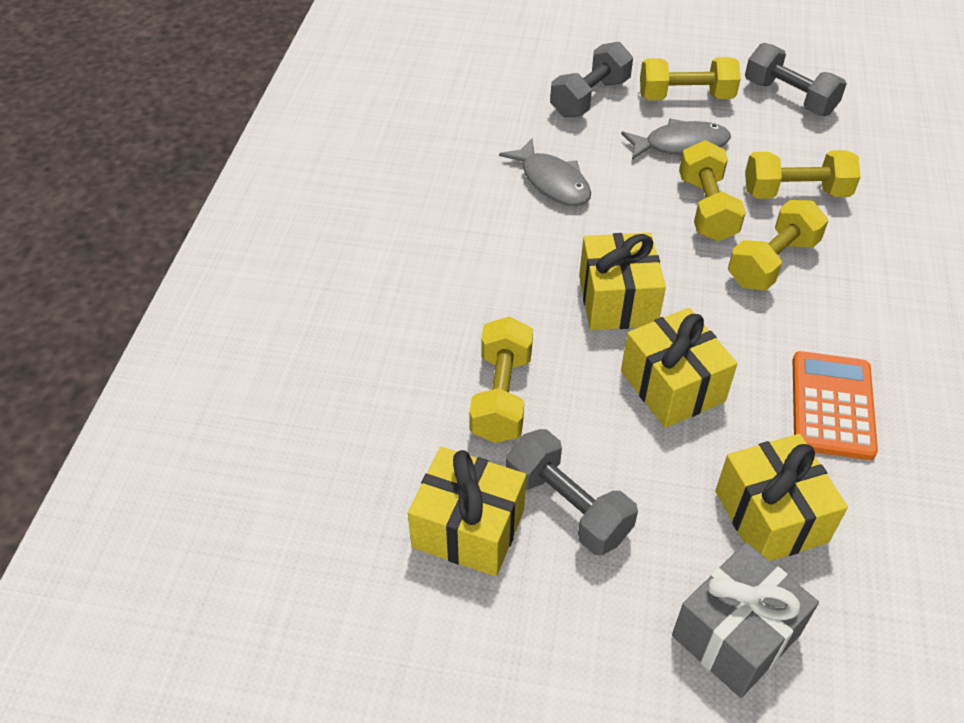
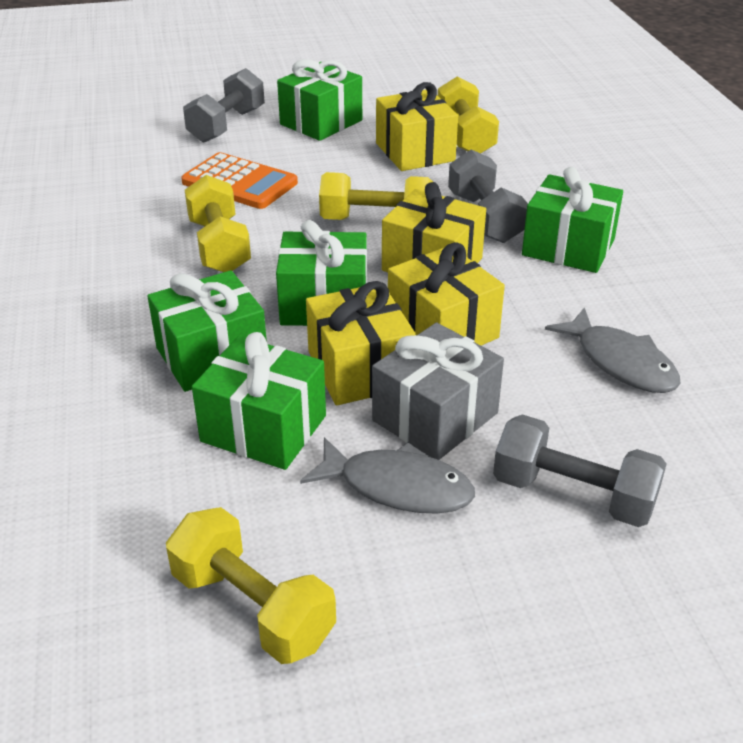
green gift: none = 0 -> [148,270,267,392] [192,332,326,470] [276,220,367,326] [277,59,362,141] [522,167,623,273] = 5
yellow dumbbell: [469,317,533,443] [640,57,741,100] [679,140,746,241] [728,200,828,291] [745,150,861,199] = 5 -> [166,507,336,664] [185,175,251,272] [319,172,433,220] [438,76,499,153] = 4

